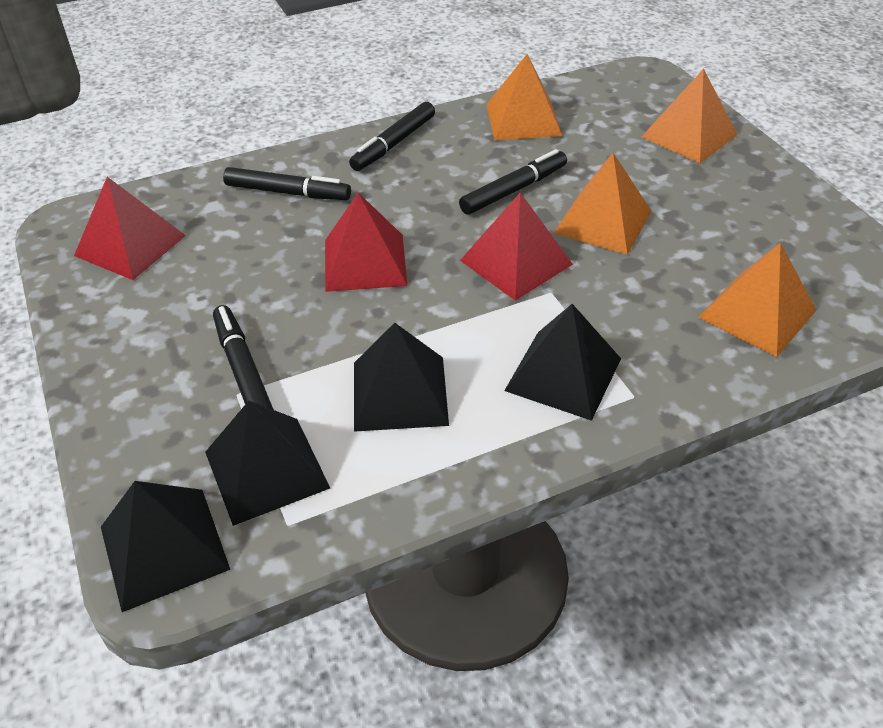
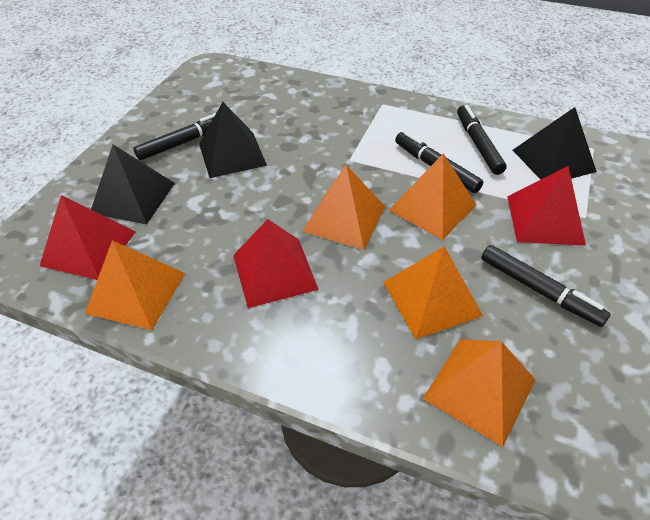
black pyramid: [101,481,230,612] [205,401,330,526] [354,323,449,432] [504,304,621,421] = 4 -> [91,145,175,224] [199,102,267,178] [513,107,597,180] = 3
orange pyramid: [486,54,562,140] [553,153,652,255] [642,69,738,163] [698,243,817,357] = 4 -> [85,240,185,330] [302,165,385,250] [383,246,483,339] [389,154,476,240] [423,339,536,447] = 5

